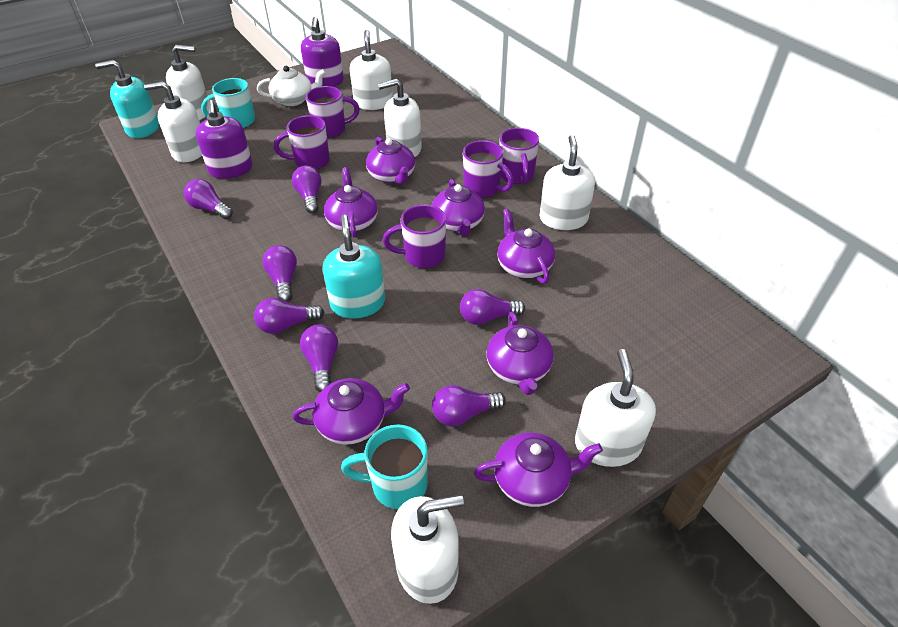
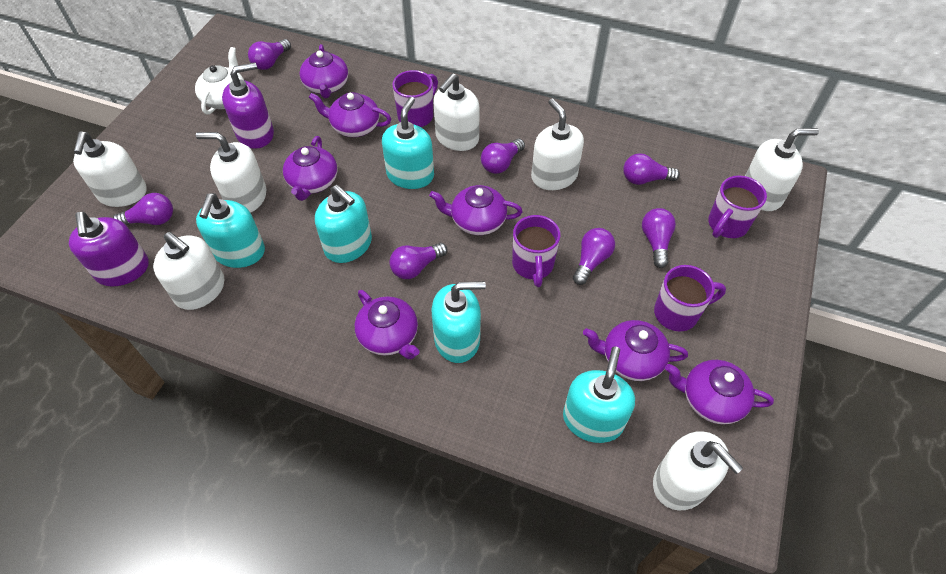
purple mug: [274,115,330,170] [306,86,360,138] [383,205,446,268] [463,140,514,198] [499,128,539,184] = 5 -> [392,70,438,127] [512,215,560,287] [654,265,726,331] [708,175,767,238] = 4
turquoise mug: [201,78,255,128] [341,425,428,509] = 2 -> none = 0
turquoise soap dispenser: [95,60,159,138] [323,215,385,319] = 2 -> [196,193,265,268] [315,185,372,263] [382,97,434,189] [432,281,486,363] [563,346,635,443] = 5

